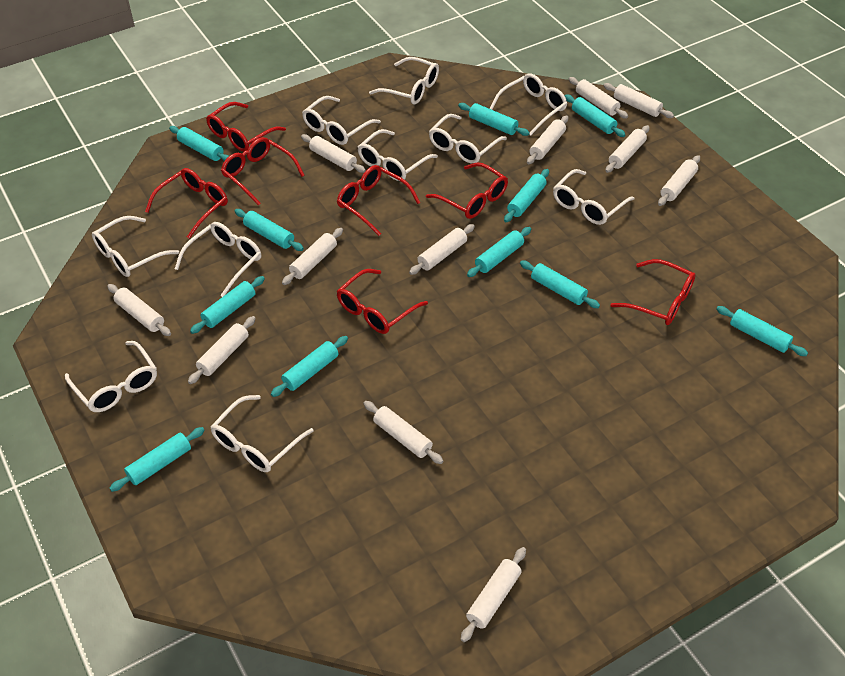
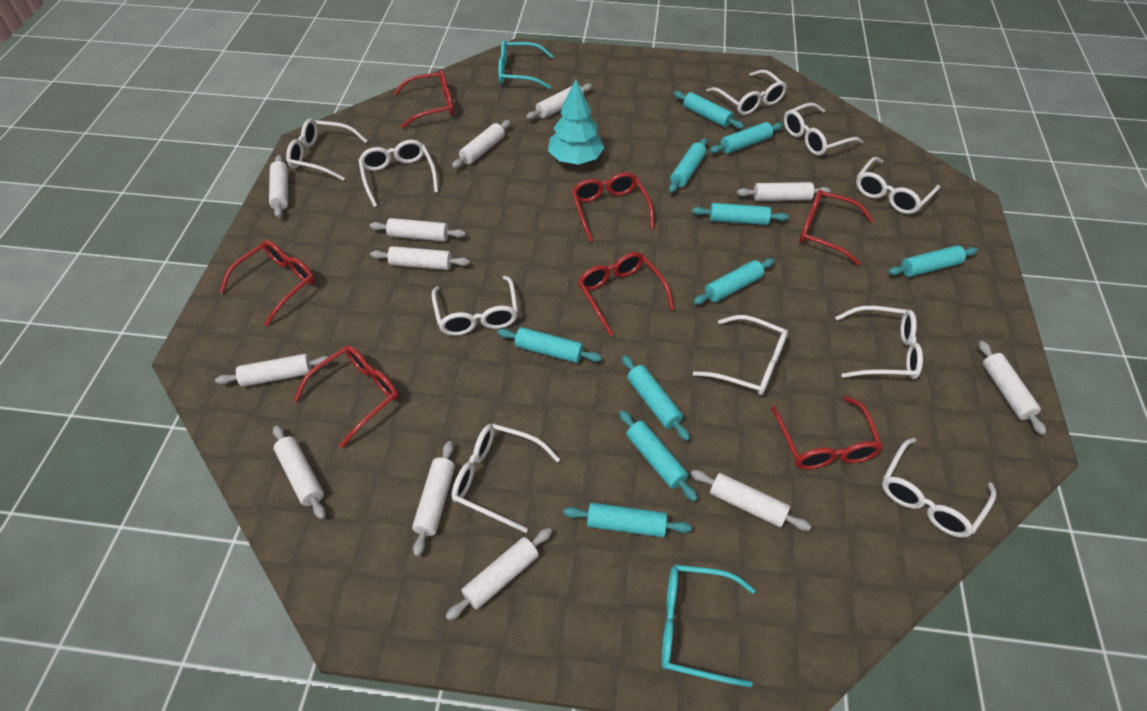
turquoise glasses: none = 0 -> [498,40,553,89] [661,565,755,687] = 2
turquoise rolling pin: [109,427,205,492] [169,126,229,161] [190,276,265,334] [235,209,304,251] [271,336,348,397] [458,103,530,136] [467,227,531,277] [504,169,549,222] [520,260,600,308] [565,95,626,137] [716,306,808,356] = 11 -> [497,327,602,363] [563,503,692,537] [619,410,698,502] [622,355,690,441] [669,138,708,193] [674,91,744,129] [692,203,789,225] [693,258,775,305] [710,122,783,154] [888,245,978,277] = 10
turquoise tree: none = 0 -> [548,80,605,165] = 1

